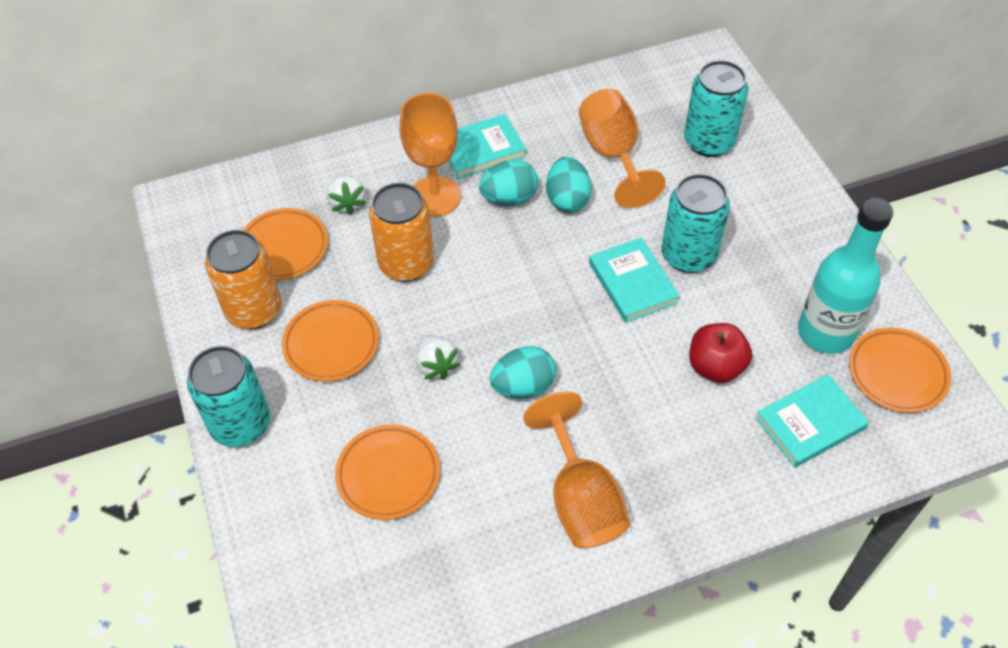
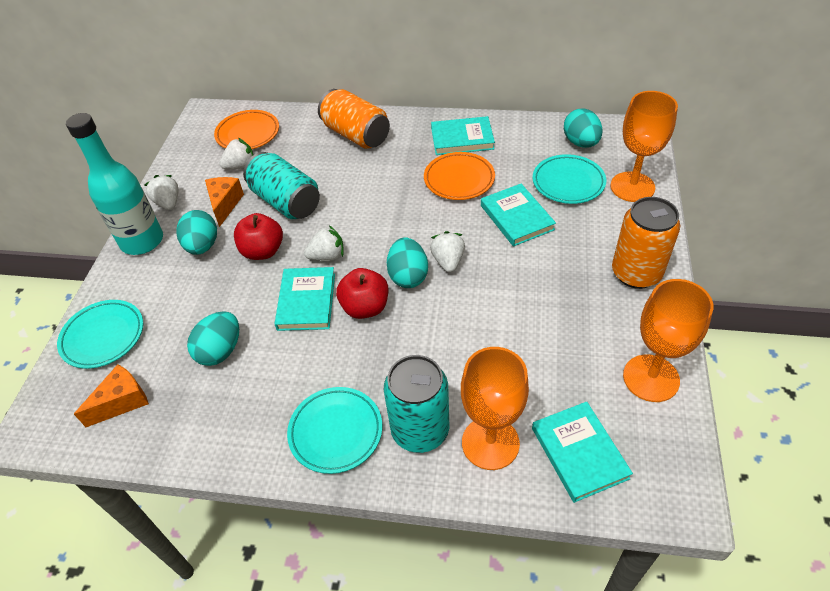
orange cheese: none = 0 -> [74,364,149,427] [205,177,244,227] = 2
orange plate: [243,208,328,280] [282,300,379,382] [335,424,440,520] [849,327,951,413] = 4 -> [214,110,279,149] [424,152,495,200] = 2
red apple: [689,323,752,383] = 1 -> [234,213,283,260] [336,268,388,319] = 2
turquoise book: [448,114,526,179] [589,237,679,323] [755,374,869,467] = 3 -> [274,267,335,331] [431,116,495,155] [481,184,556,247] [532,402,633,503] = 4
turquoise can: [187,346,270,447] [662,174,730,273] [684,60,748,157] = 3 -> [243,152,320,219] [384,355,449,453] = 2
turquoise egg: [479,160,538,206] [490,346,556,399] [546,157,592,213] = 3 -> [176,210,217,255] [187,311,239,366] [387,237,428,288] [564,108,603,148] = 4
turquoise plate: none = 0 -> [57,300,143,369] [287,387,383,474] [532,154,606,204] = 3
white strawberry: [327,174,366,215] [416,335,460,380] = 2 -> [144,175,178,210] [219,138,253,169] [304,225,344,261] [430,231,465,273] = 4

